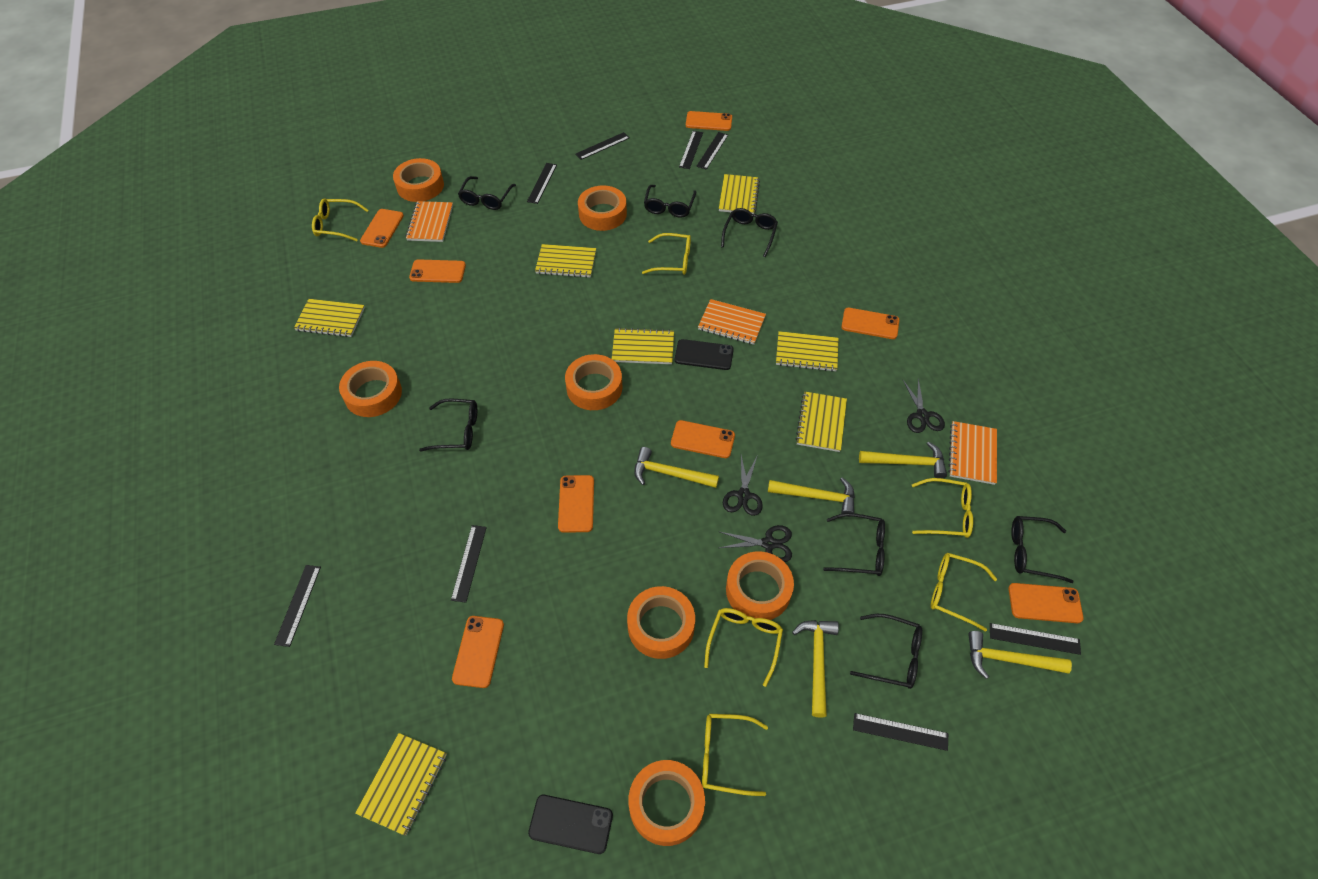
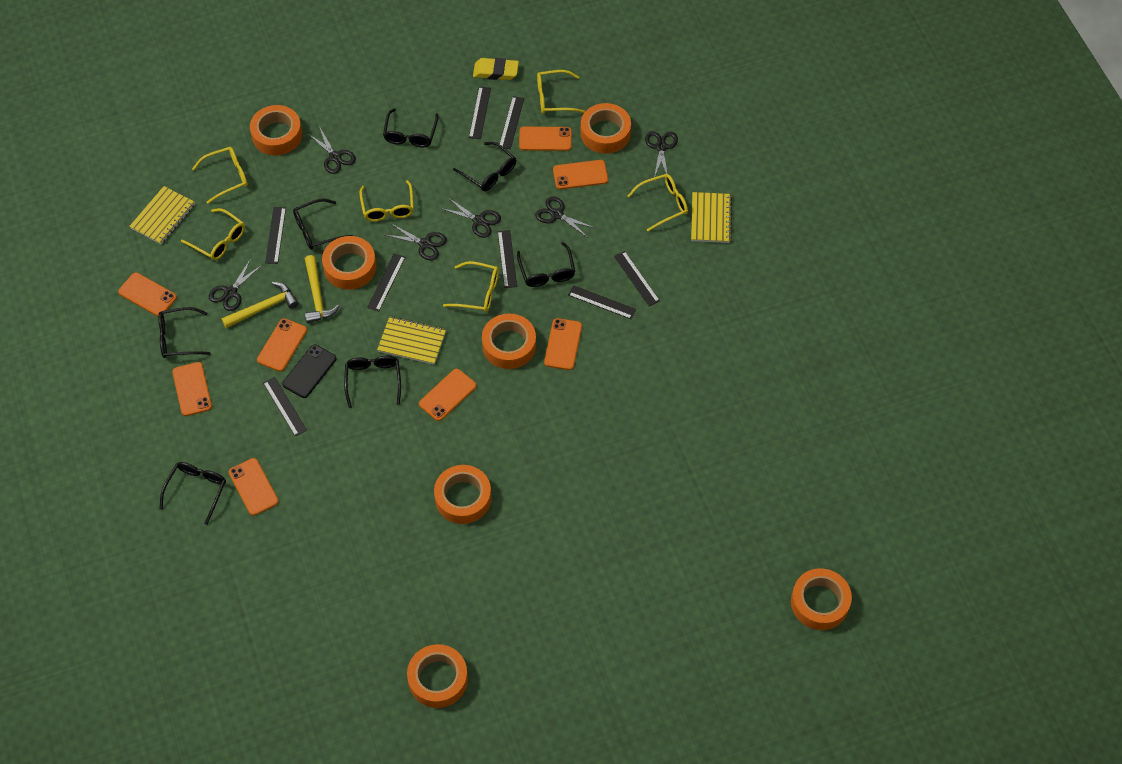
black phone: [528,795,613,854] [675,339,734,370] = 2 -> [282,345,336,398] = 1
black scissors: [718,525,792,562] [723,456,763,516] [903,378,945,433] = 3 -> [209,259,262,311] [307,128,356,174] [385,224,447,260] [440,198,501,238] [535,196,595,238] [645,131,678,177] = 6
orange notebook: [406,201,453,242] [698,299,766,345] [948,421,997,485] = 3 -> none = 0
yellow eraser: none = 0 -> [473,58,519,80] = 1
yellow hammer: [634,447,719,488] [768,477,855,517] [792,620,839,718] [859,442,947,479] [968,631,1072,679] = 5 -> [222,282,299,328] [305,255,340,323] = 2
yellow notebook: [294,299,365,337] [355,733,447,836] [535,244,596,278] [612,328,674,364] [719,174,760,214] [776,331,838,372] [795,392,847,452] = 7 -> [129,186,195,244] [377,316,446,365] [691,192,732,243] = 3

